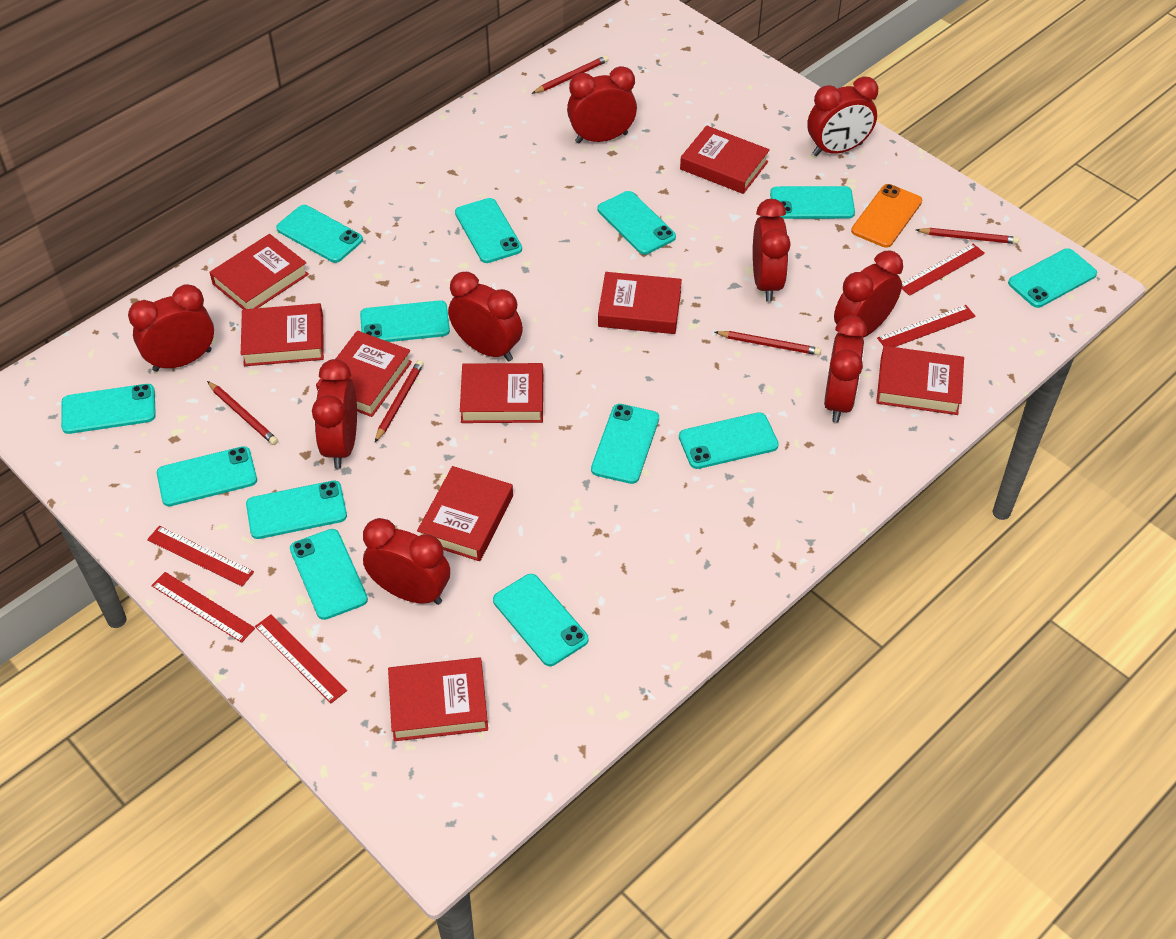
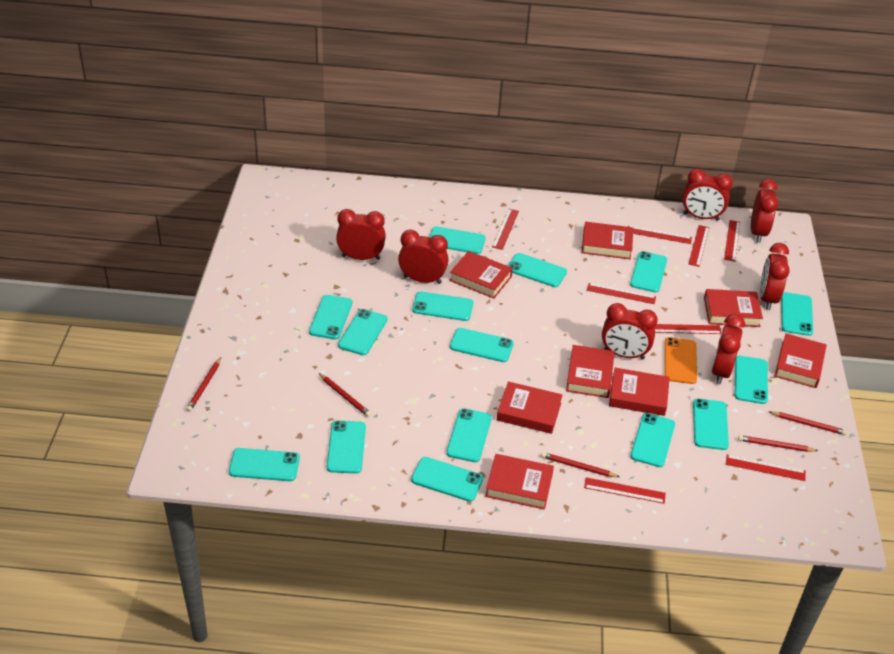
red book: [209,234,309,309] [241,303,324,366] [316,331,412,417] [388,657,488,741] [417,466,513,561] [460,363,543,423] [598,272,682,334] [680,126,770,194] [876,346,964,415] = 9 -> [449,251,513,299] [485,454,554,510] [497,382,563,434] [566,345,614,398] [582,222,633,259] [609,368,670,416] [704,289,763,327] [775,334,827,388] = 8
red clock: [128,284,214,372] [312,359,357,468] [363,518,450,605] [448,272,523,362] [567,66,637,143] [753,199,791,302] [807,76,878,156] [824,316,867,422] [834,251,903,338] = 9 -> [336,209,386,260] [398,230,449,284] [602,303,658,359] [682,169,733,221] [712,314,745,385] [751,179,778,243] [760,243,790,310] = 7
red ruler: [147,526,254,587] [151,572,255,643] [255,615,347,703] [877,305,976,347] [902,244,985,296] = 5 -> [492,209,519,250] [584,477,666,504] [587,283,656,304] [628,226,692,244] [654,324,721,334] [688,225,709,267] [724,220,740,262] [726,455,806,481] = 8
turquoise phone: [61,384,156,434] [157,446,257,506] [246,481,347,539] [276,205,363,263] [290,529,368,620] [360,300,450,342] [455,198,522,263] [493,574,588,666] [591,404,659,484] [598,191,676,255] [679,412,779,469] [770,186,855,219] [1008,248,1097,308] = 13 -> [229,448,300,481] [309,295,352,339] [327,421,366,474] [338,309,388,355] [411,457,483,502] [412,292,473,321] [429,226,486,254] [446,408,492,462] [450,328,514,362] [508,253,567,287] [630,251,667,292] [630,413,675,467] [693,399,729,450] [734,356,768,404] [781,292,813,336] = 15

